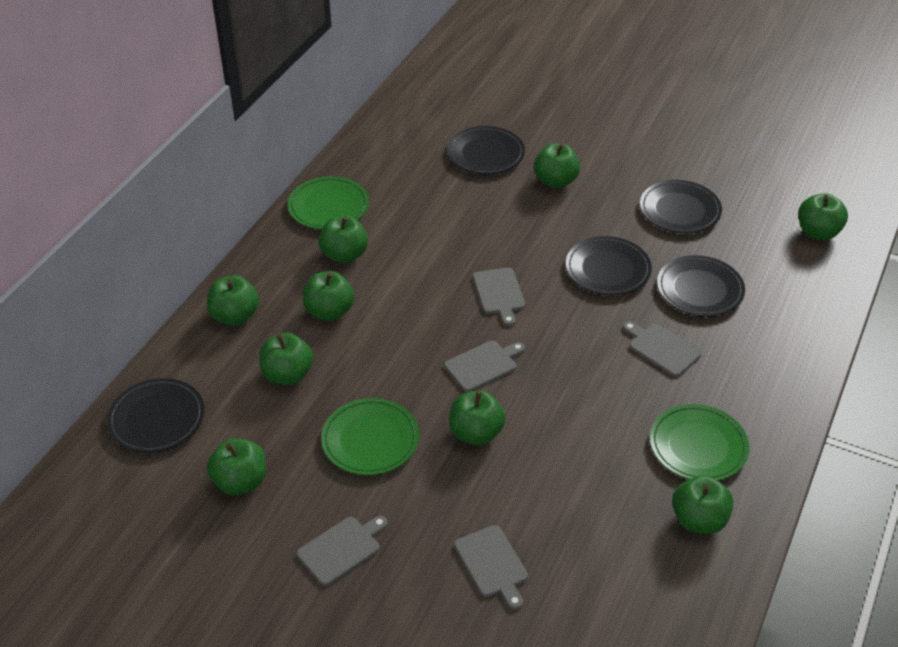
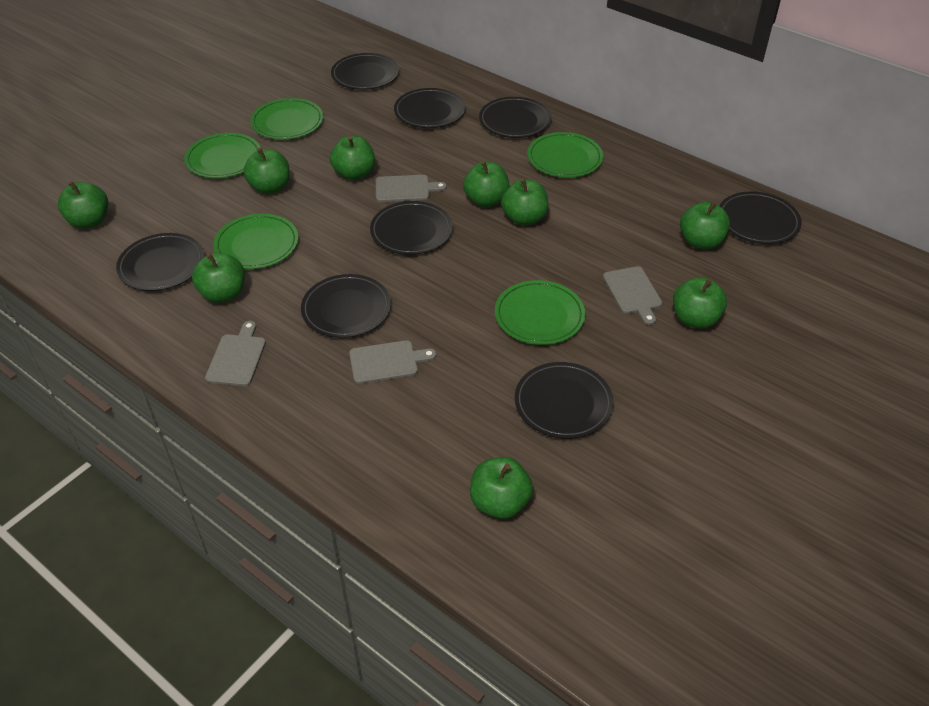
black plate: [107,378,204,453] [447,126,525,175] [566,236,652,296] [640,180,722,233] [657,255,745,317] = 5 -> [116,233,204,291] [301,274,391,338] [331,53,399,90] [370,201,453,255] [394,88,465,128] [479,97,551,138] [515,362,614,439] [719,191,802,244] = 8
green plate: [288,176,369,230] [321,398,419,475] [650,404,749,481] = 3 -> [184,133,261,178] [213,214,298,269] [250,98,323,140] [495,280,585,345] [527,132,603,178] = 5
grey cutting board: [297,516,388,586] [444,340,525,392] [454,525,528,610] [473,267,525,326] [623,321,702,377] = 5 -> [205,321,266,386] [349,340,436,384] [376,175,447,202] [603,266,662,325] = 4

